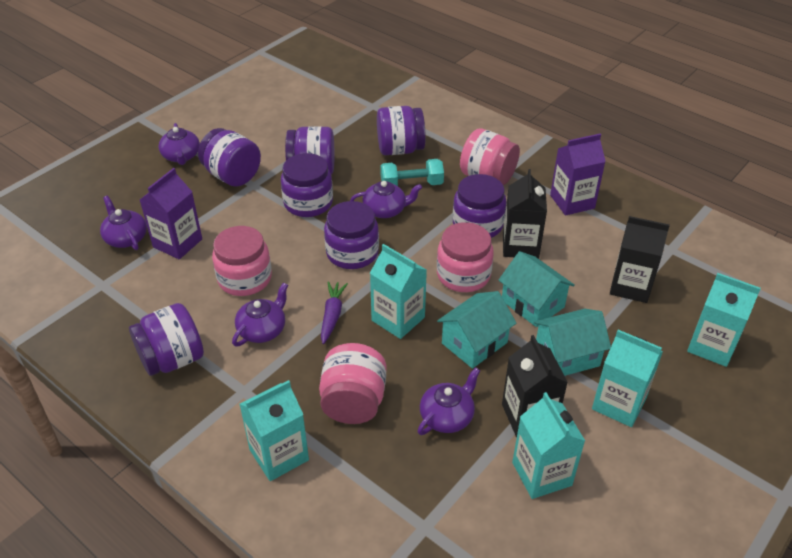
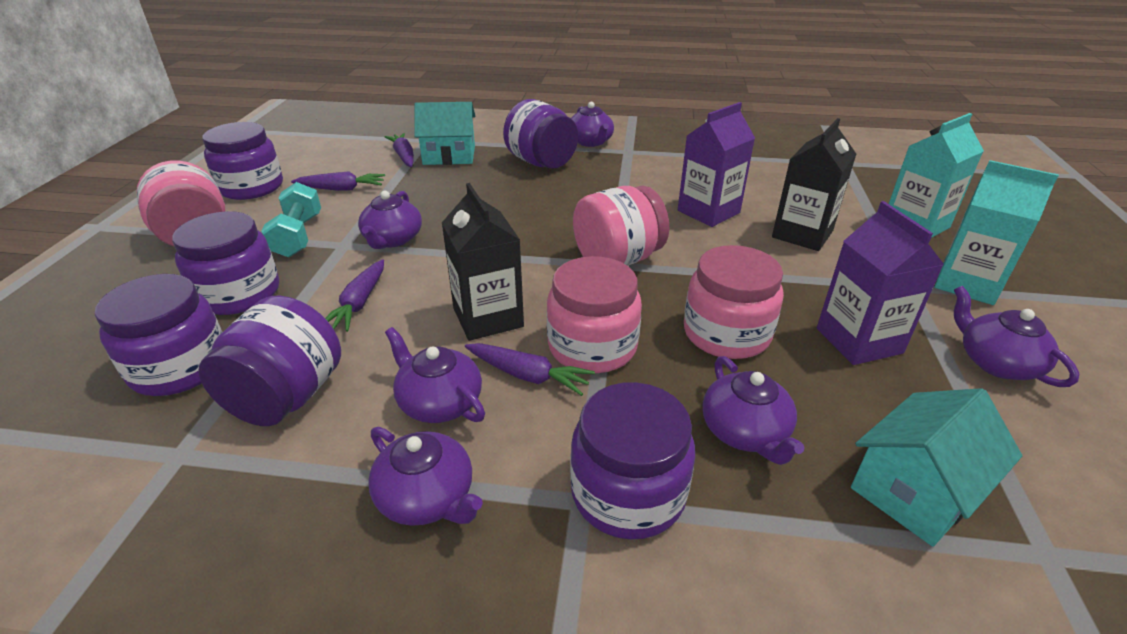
black carton: [502,335,568,438] [503,169,547,259] [610,216,670,303] = 3 -> [442,183,524,341] [772,118,856,251] = 2
purple carrot: [321,281,348,344] = 1 -> [291,171,385,191] [325,259,384,332] [385,133,414,167] [465,343,595,396] = 4
purple jar: [129,303,204,376] [198,128,261,187] [281,153,333,217] [285,126,334,175] [324,201,379,269] [377,106,426,155] [453,174,507,238] = 7 -> [95,274,222,396] [172,211,279,315] [198,296,341,426] [202,122,283,200] [503,99,578,169] [570,382,695,540] = 6
purple teapot: [100,196,147,250] [159,123,200,165] [232,282,288,347] [350,181,422,218] [418,367,480,435] = 5 -> [358,191,422,249] [368,427,483,526] [385,327,485,423] [571,102,614,147] [702,356,805,465] [954,286,1080,387] = 6
turquoise carton: [239,380,309,481] [370,244,427,339] [512,392,585,499] [592,330,663,427] [687,273,761,367] = 5 -> [889,113,984,238] [935,160,1059,305] = 2
turquoise house: [437,291,517,369] [499,251,575,327] [534,309,611,376] = 3 -> [414,102,476,165] [851,388,1022,547] = 2

